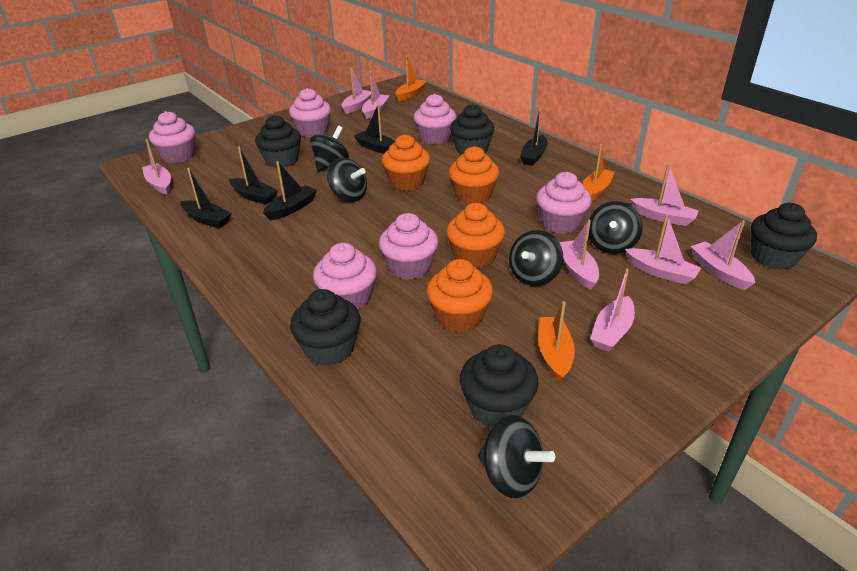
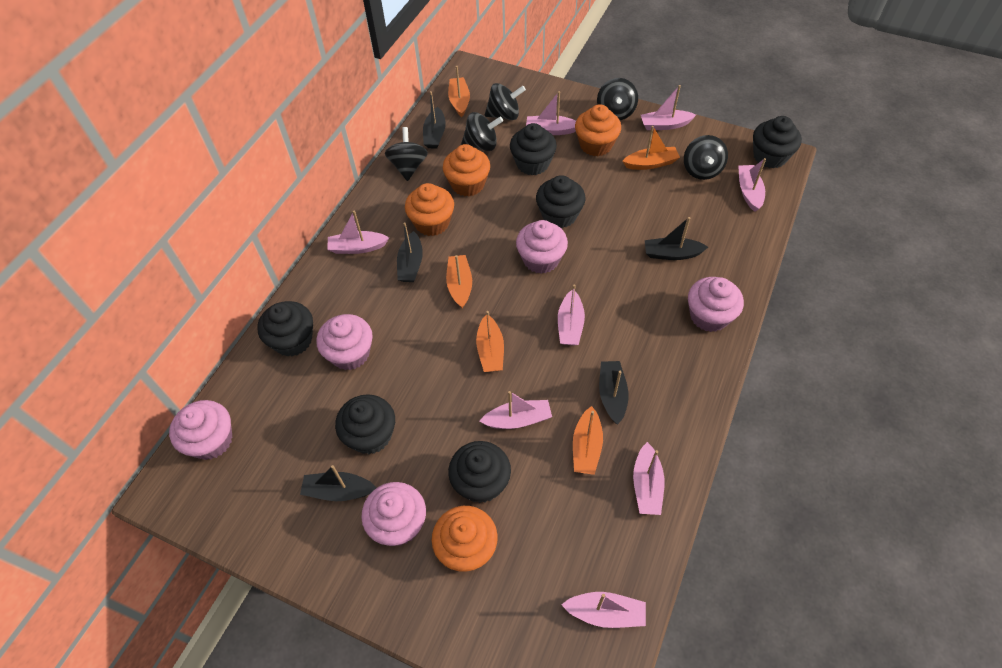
black cupcake: [255,115,301,168] [290,289,360,366] [450,104,495,155] [460,344,539,427] [751,203,817,270] = 5 -> [257,301,313,357] [335,394,395,454] [448,441,511,503] [510,123,557,175] [536,175,586,228] [753,116,802,169] = 6
orange boat: [395,56,427,101] [538,301,575,382] [582,144,615,201] = 3 -> [446,255,472,308] [448,66,470,117] [476,311,504,372] [573,406,603,475] [623,126,680,170] = 5
pink cupcake: [149,111,195,163] [289,88,331,137] [313,243,377,310] [379,213,438,280] [414,94,456,145] [536,172,592,234] = 6 -> [169,400,232,460] [316,314,373,370] [361,482,426,546] [516,220,568,274] [688,277,744,332] = 5

